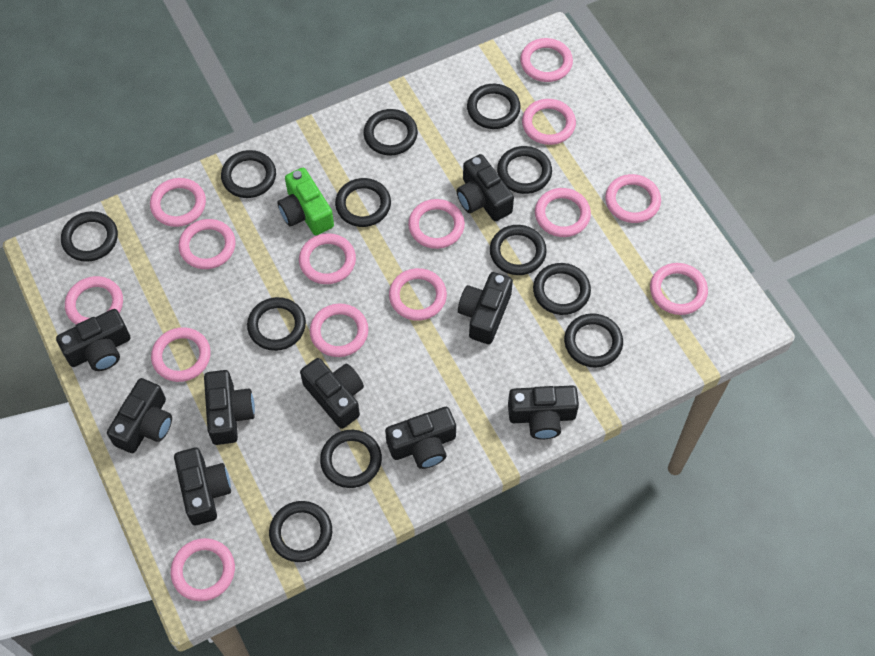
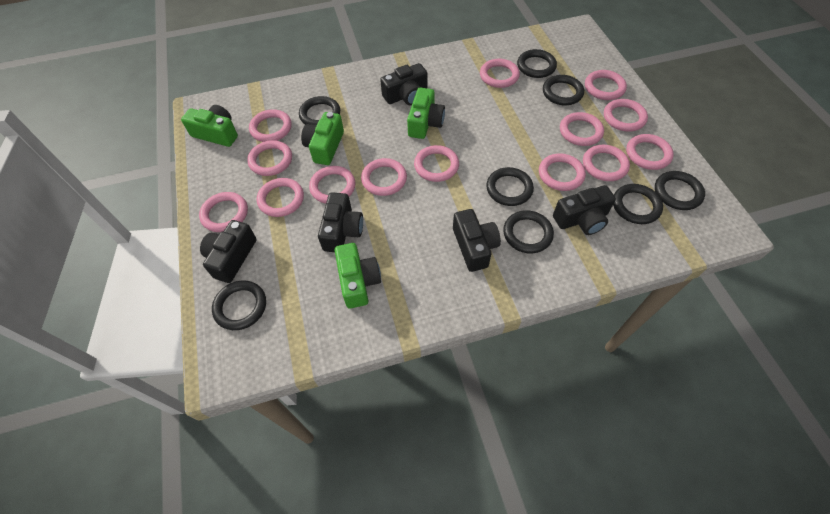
black camera: [56,309,131,371] [107,378,172,453] [174,448,231,525] [204,370,255,445] [300,358,364,429] [385,407,456,469] [457,154,514,221] [458,272,513,344] [508,385,579,439] = 9 -> [200,220,257,283] [318,192,363,252] [380,63,427,106] [453,209,501,272] [553,185,616,235] = 5
black ring: [61,211,118,262] [221,150,276,198] [247,297,306,351] [269,501,332,562] [320,430,382,488] [335,178,391,227] [364,109,418,155] [467,84,521,129] [490,225,547,275] [497,146,552,194] [533,263,591,315] [564,313,623,367] = 12 -> [212,281,266,330] [299,96,340,125] [486,167,534,206] [503,210,554,253] [517,49,557,78] [543,75,584,105] [613,184,663,224] [655,171,705,210] = 8
green camera: [277,168,334,235] = 1 -> [181,105,238,147] [301,112,344,165] [335,243,381,309] [407,88,445,139] = 4

